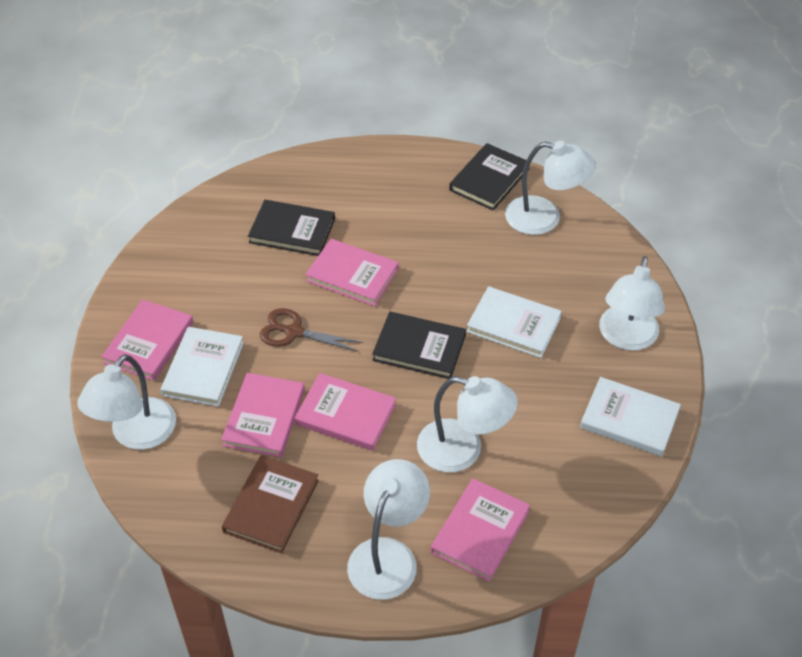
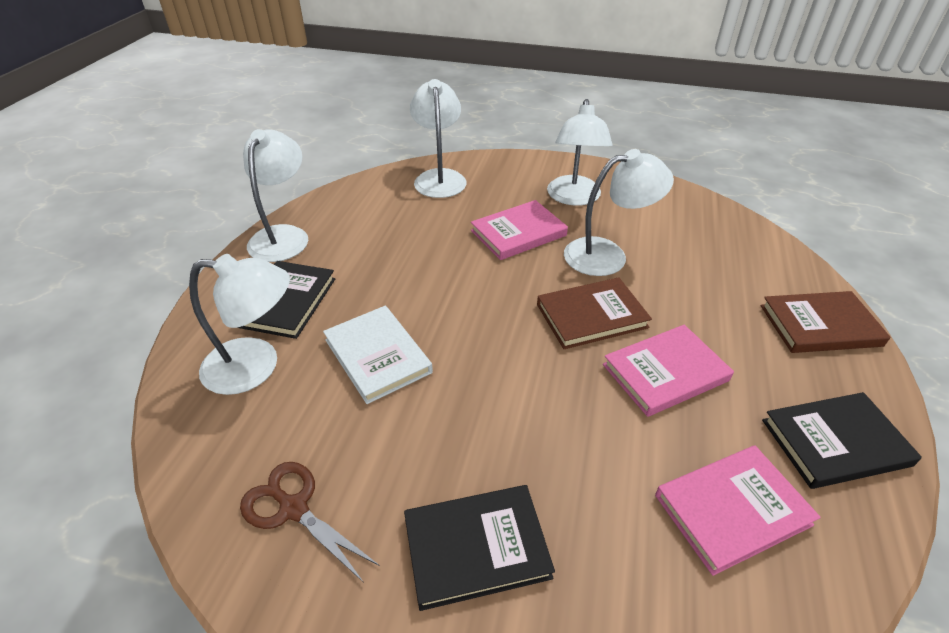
brown book: [222,455,319,553] = 1 -> [537,277,652,349] [761,291,890,353] = 2
pink book: [101,299,193,381] [221,373,305,457] [294,373,396,451] [305,239,399,306] [431,478,530,582] = 5 -> [471,200,568,260] [603,325,734,417] [655,446,821,576] = 3
white book: [160,327,244,407] [466,286,562,358] [580,377,681,457] = 3 -> [323,306,433,404] = 1

